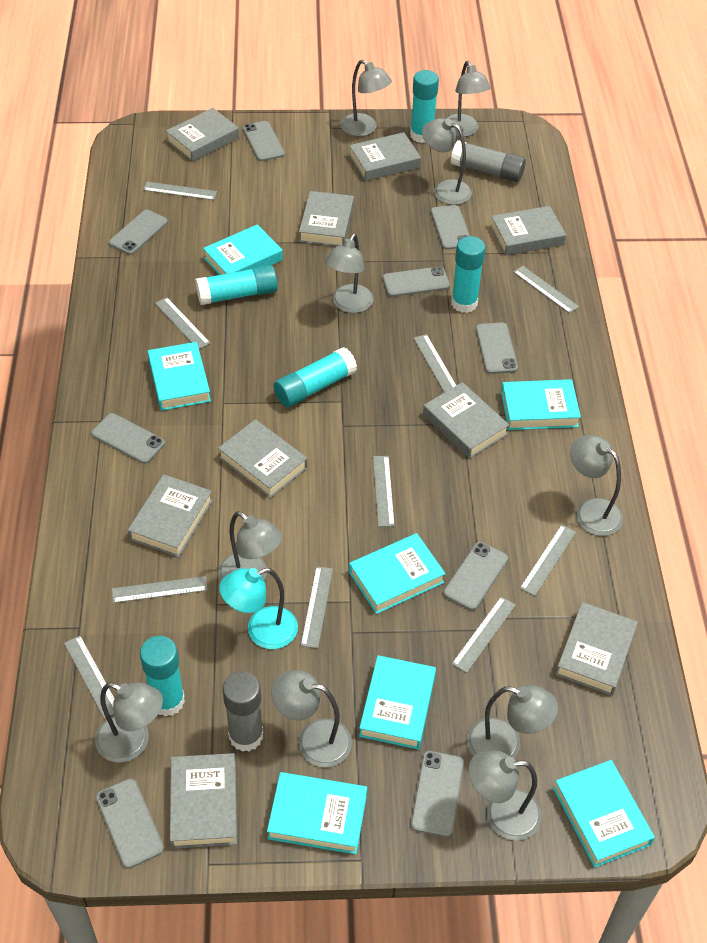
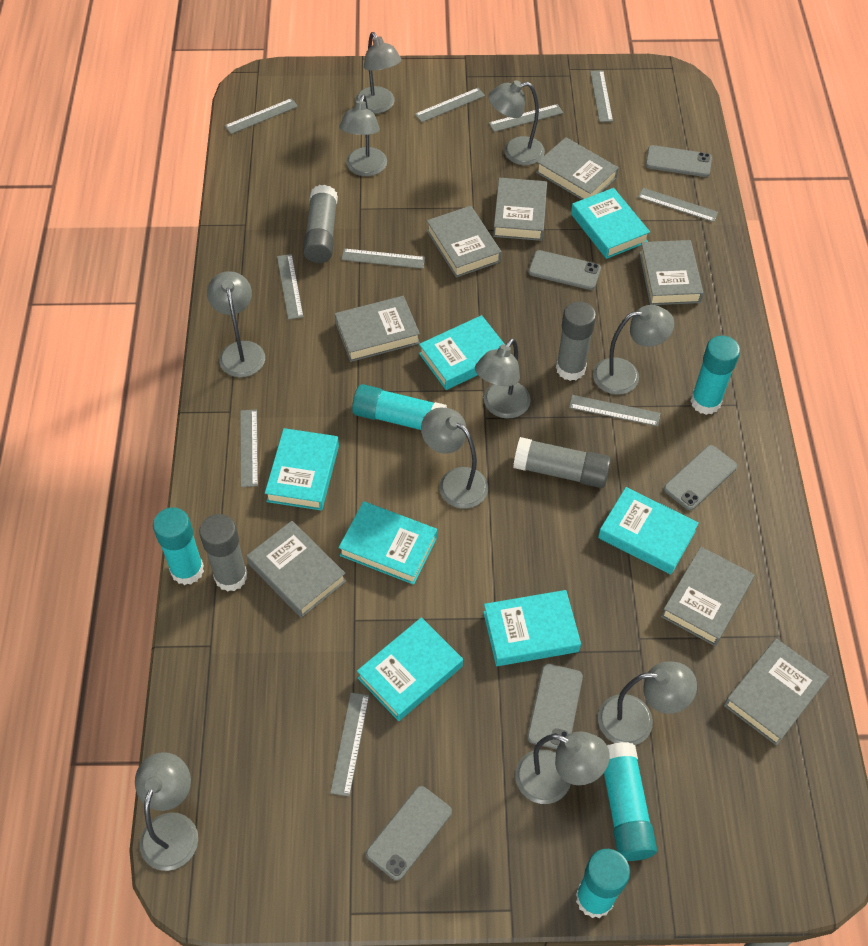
grey book: [128,474,213,557] [166,108,239,162] [170,753,237,849] [218,419,308,498] [299,191,354,246] [349,132,421,181] [423,382,509,459] [490,206,566,255] [555,602,638,696] = 9 -> [247,521,346,618] [335,296,420,362] [427,206,502,278] [493,178,547,241] [536,137,619,200] [639,240,703,305] [661,547,754,646] [724,638,829,746] = 8
grey glue stick: [223,671,263,752] [451,140,526,182] = 2 -> [199,514,248,592] [303,185,338,263] [513,437,611,488] [556,301,596,381] = 4
grey phone: [91,413,165,464] [96,778,164,868] [109,210,168,255] [243,121,285,161] [383,266,450,297] [411,751,464,837] [431,205,470,250] [443,542,508,610] [476,322,518,374] = 9 -> [366,786,452,881] [527,664,583,750] [528,250,601,290] [645,145,712,177] [664,445,737,510] = 5
turquoise lamp: [219,568,298,649] = 1 -> none = 0

